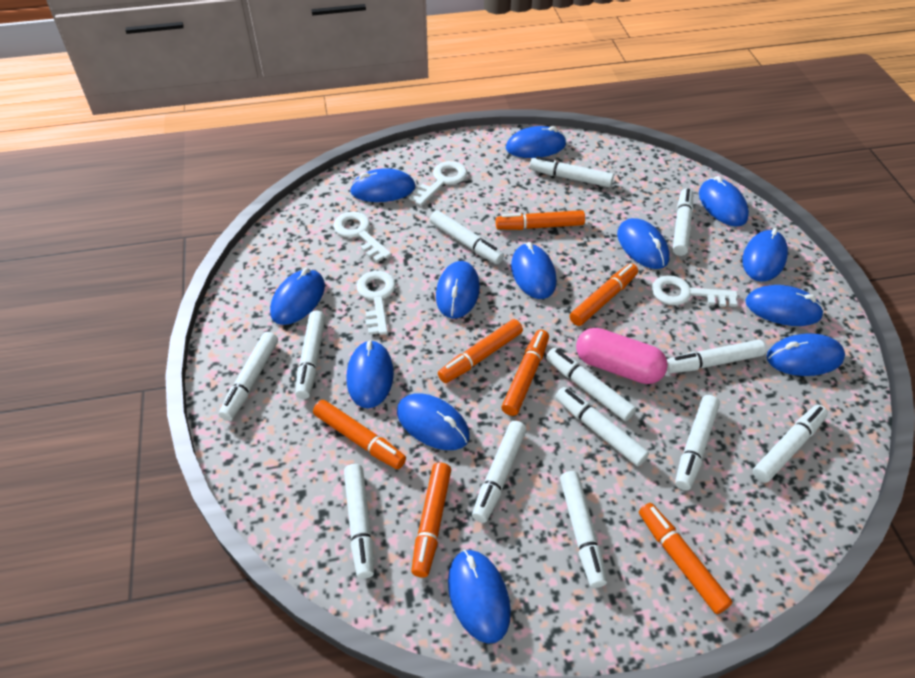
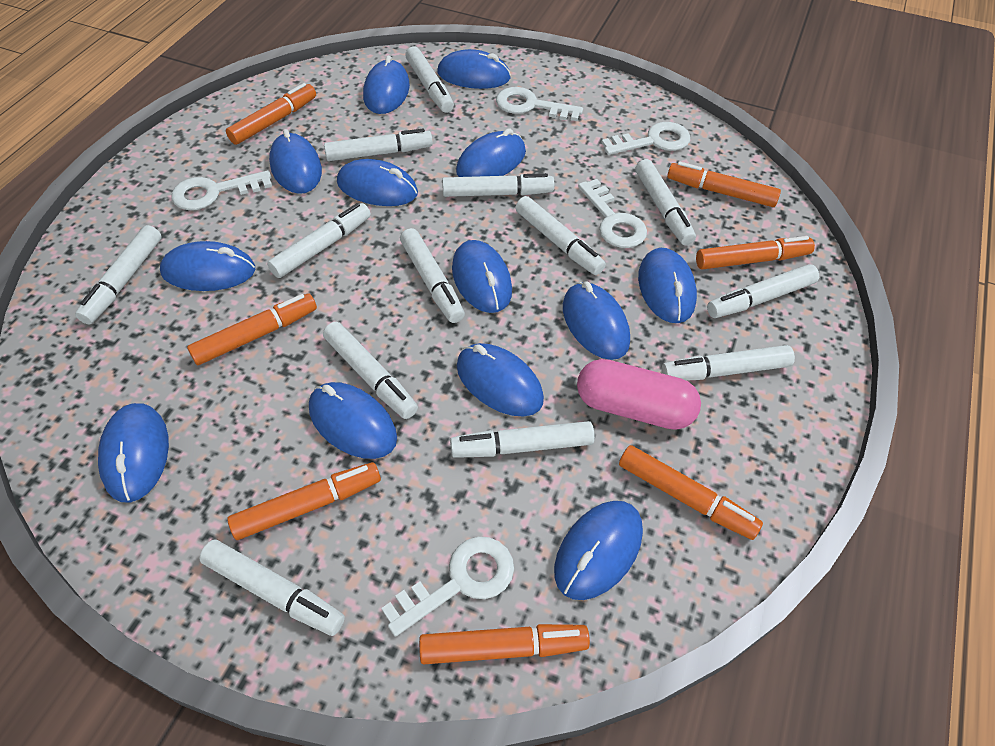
white key: [333,212,392,262] [356,271,396,335] [409,161,467,206] [652,275,738,307] = 4 -> [172,170,272,210] [381,537,514,637] [496,87,583,121] [578,179,647,248] [601,122,690,155] = 5

